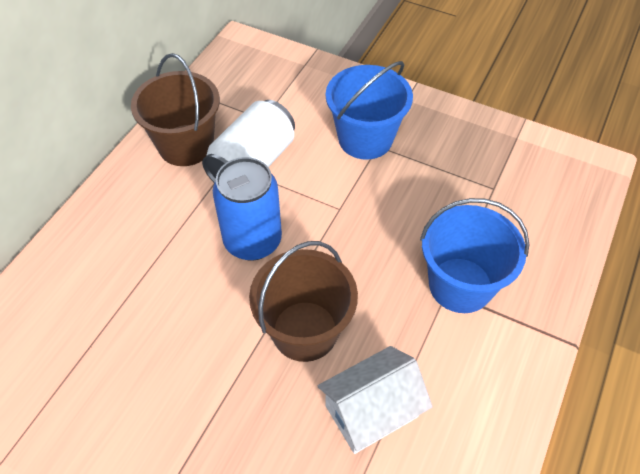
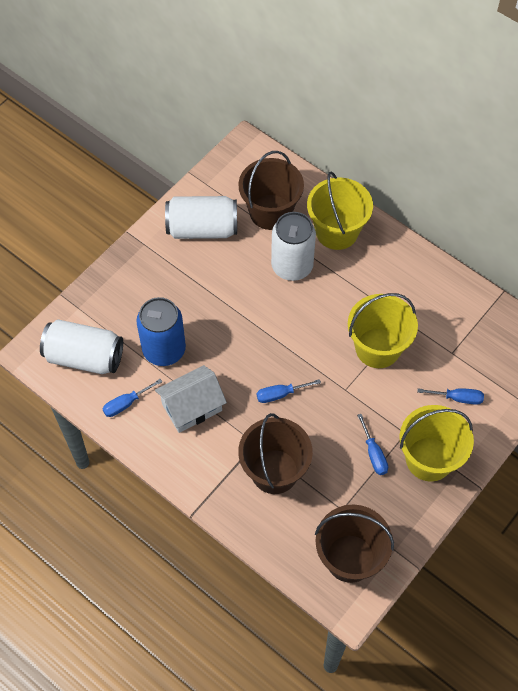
blue bucket: [326,61,413,160] [420,198,530,313] = 2 -> none = 0
blue screwdriver: none = 0 -> [103,379,162,417] [257,379,321,403] [357,414,388,475] [417,388,484,405] = 4
brown bucket: [131,53,220,166] [249,241,358,362] = 2 -> [238,151,304,230] [238,413,313,494] [315,504,394,583] = 3
white can: [202,100,295,183] = 1 -> [40,319,123,374] [165,196,237,239] [271,212,316,281] = 3
yellow bucket: none = 0 -> [307,172,373,250] [348,293,418,368] [400,405,474,482] = 3

